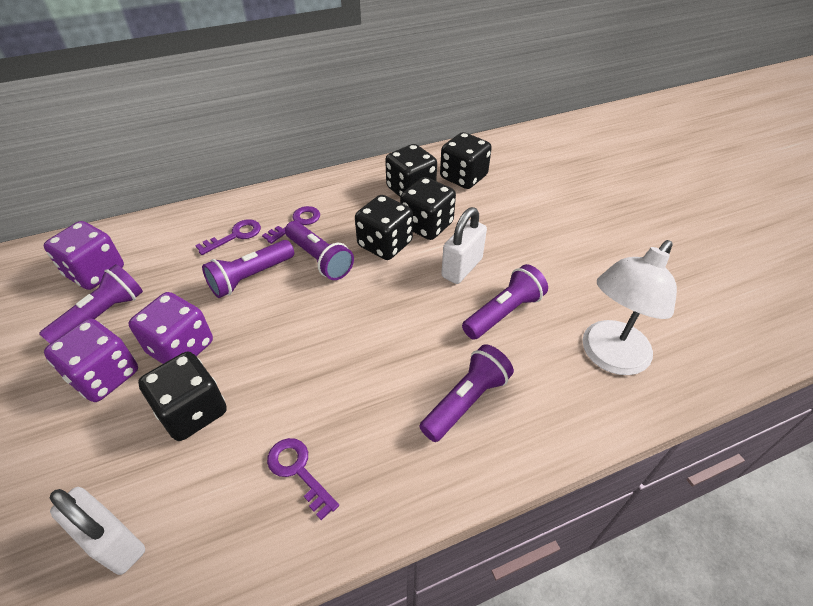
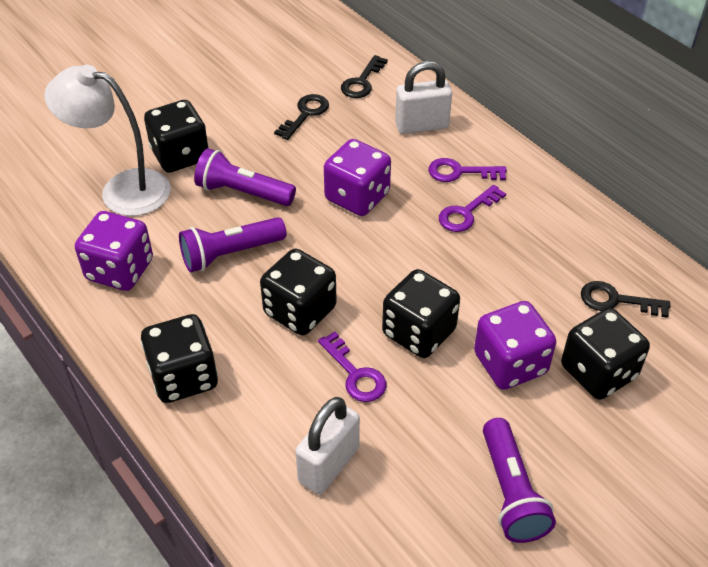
black key: none = 0 -> [274,94,329,140] [341,55,388,98] [581,281,670,318] = 3
purple flashlight: [39,264,143,344] [202,240,294,298] [285,221,354,280] [419,344,514,442] [462,264,548,339] = 5 -> [179,217,286,272] [194,148,296,206] [483,418,556,543] = 3

